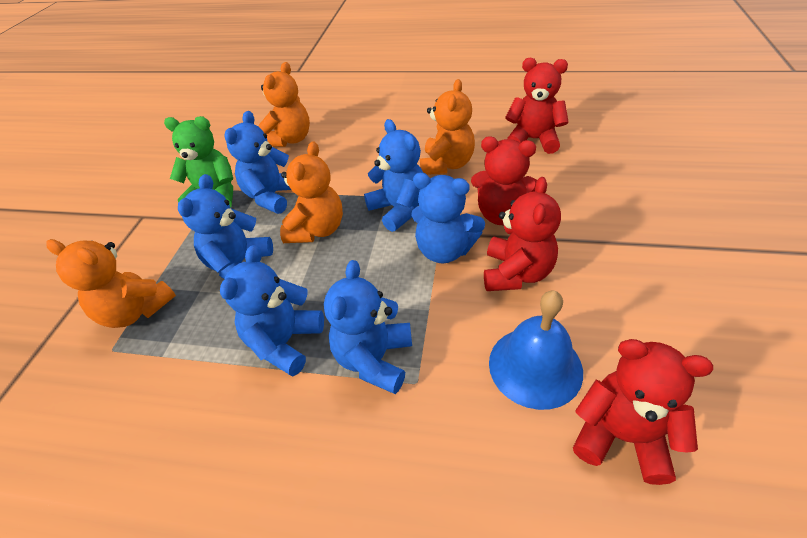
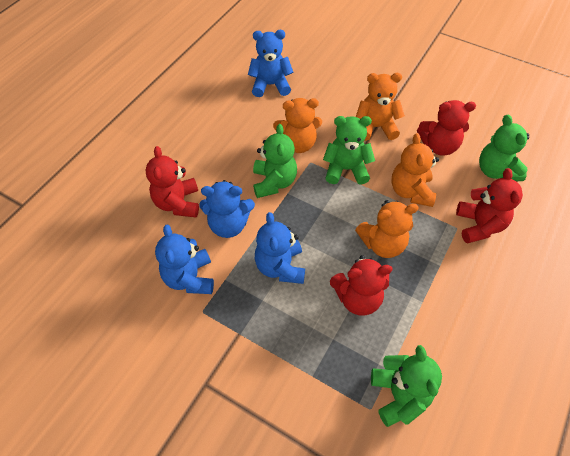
blue bell: [489,290,583,410] = 1 -> none = 0
blue teddy bear: [178,174,273,279] [220,245,324,376] [224,111,291,214] [324,260,412,394] [364,119,424,232] [411,172,485,263] = 6 -> [155,225,214,294] [199,180,255,238] [248,30,293,97] [255,212,305,284] = 4
green teddy bear: [164,116,233,208] = 1 -> [253,124,297,198] [323,116,375,185] [371,345,442,427] [479,115,529,181] = 4

